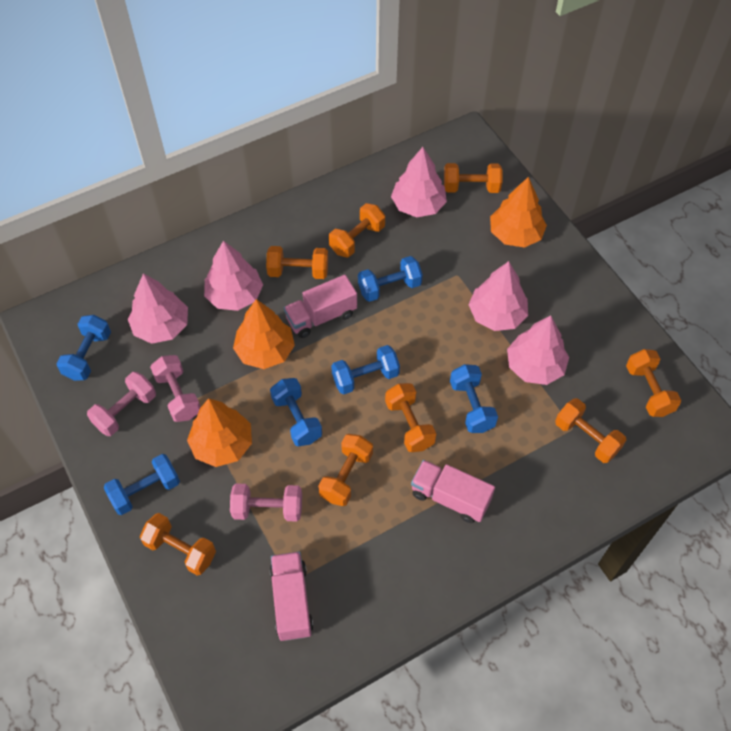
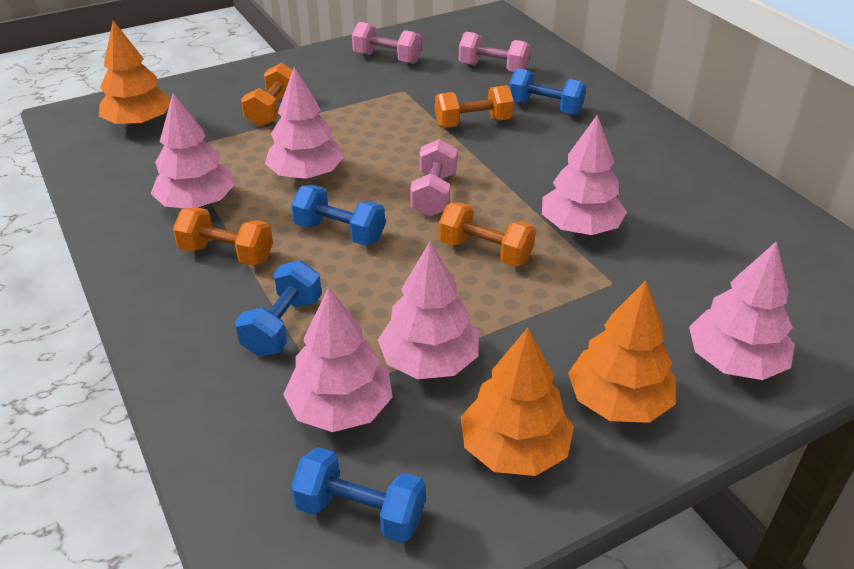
blue dumbbell: [56,315,111,381] [103,454,180,515] [270,378,322,447] [331,345,400,394] [358,256,423,302] [450,364,498,433] = 6 -> [235,260,322,356] [291,185,385,245] [291,447,426,543] [509,68,586,115] = 4
orange dumbbell: [140,513,216,576] [266,246,328,279] [318,434,373,506] [329,203,385,258] [385,383,436,452] [444,163,503,193] [555,398,626,463] [626,349,681,417] = 8 -> [173,207,273,266] [241,63,293,127] [435,85,514,128] [439,202,536,267] = 4
pink tree: [128,273,188,344] [204,241,263,311] [391,147,447,217] [468,261,528,331] [507,316,569,385] = 5 -> [151,93,235,208] [265,67,344,179] [283,287,393,432] [378,242,479,379] [542,115,627,235] [689,241,795,380] = 6
pink truck: [270,552,313,641] [284,275,357,338] [411,460,495,523] = 3 -> none = 0

